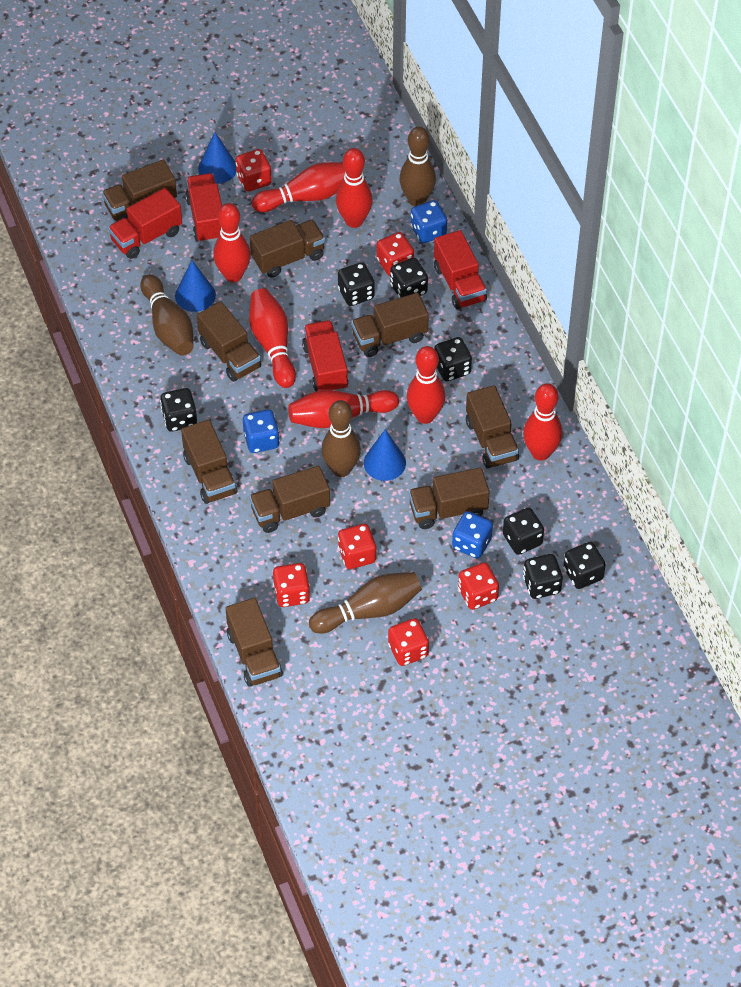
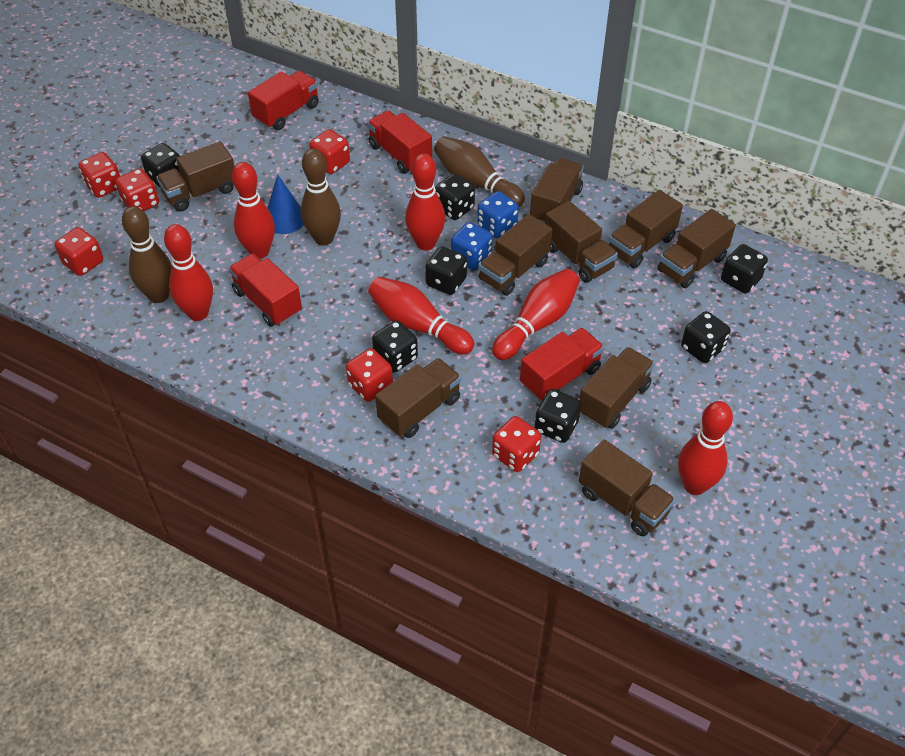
blue cone: [175,260,216,312] [198,132,236,184] [363,430,406,481] = 3 -> [268,175,304,234] = 1
blue dice: [243,409,280,453] [411,200,447,243] [452,511,493,558] = 3 -> [451,222,493,270] [477,191,519,238] = 2
brown bowling pin: [140,274,194,356] [309,572,422,634] [321,400,361,477] [399,127,436,206] = 4 -> [122,206,172,303] [301,149,341,246] [434,136,525,207] = 3
red bowling pin: [213,203,251,282] [249,288,296,388] [252,162,346,212] [288,390,399,428] [336,148,373,228] [407,346,445,424] [523,383,562,461] = 7 -> [164,224,213,321] [232,162,275,259] [368,277,474,355] [405,153,445,250] [492,269,580,360] [678,401,733,495] = 6

